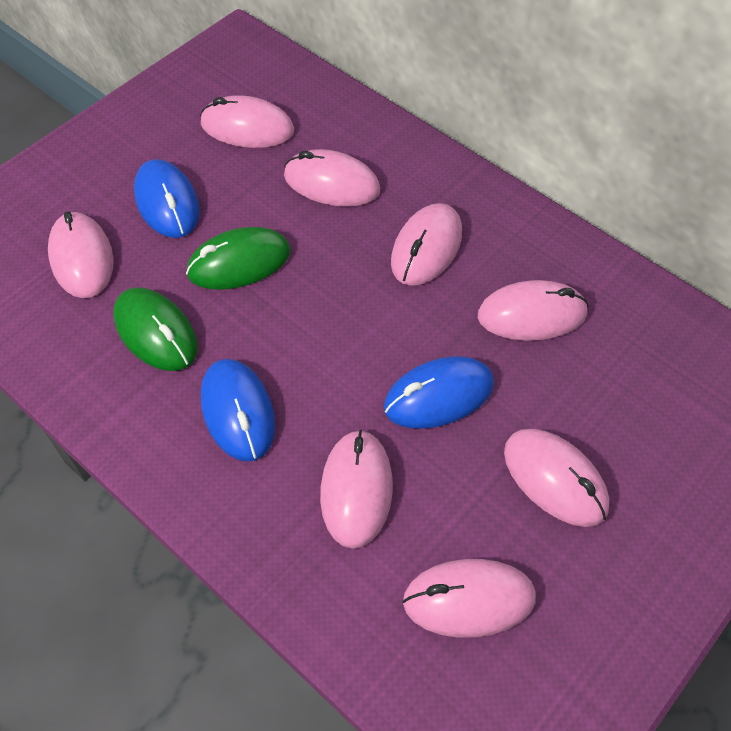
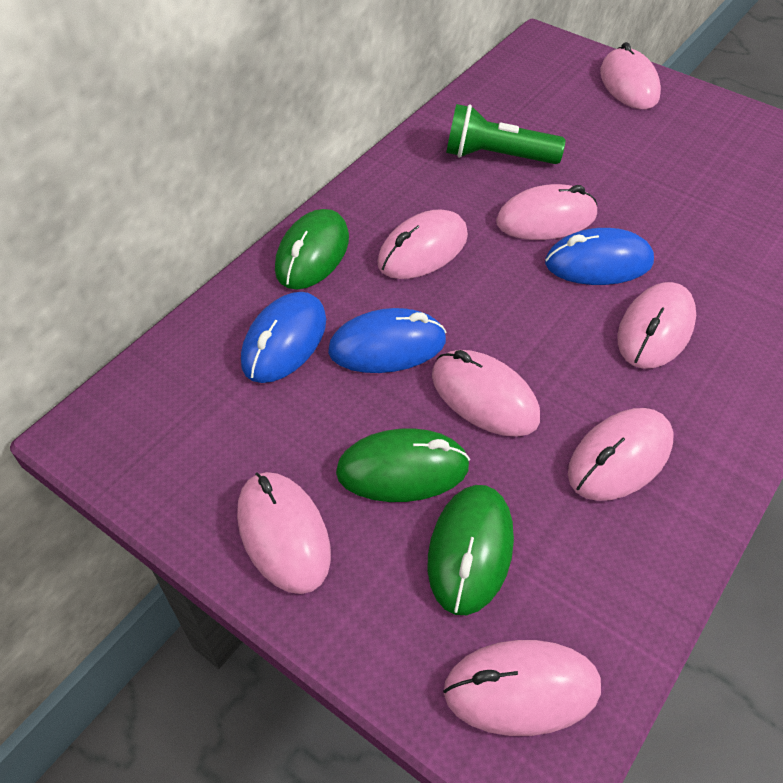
green flashlight: none = 0 -> [446,104,566,164] = 1
green mouse: [113,287,198,371] [186,227,291,290] = 2 -> [275,209,349,289] [336,428,470,502] [428,485,514,615] = 3

